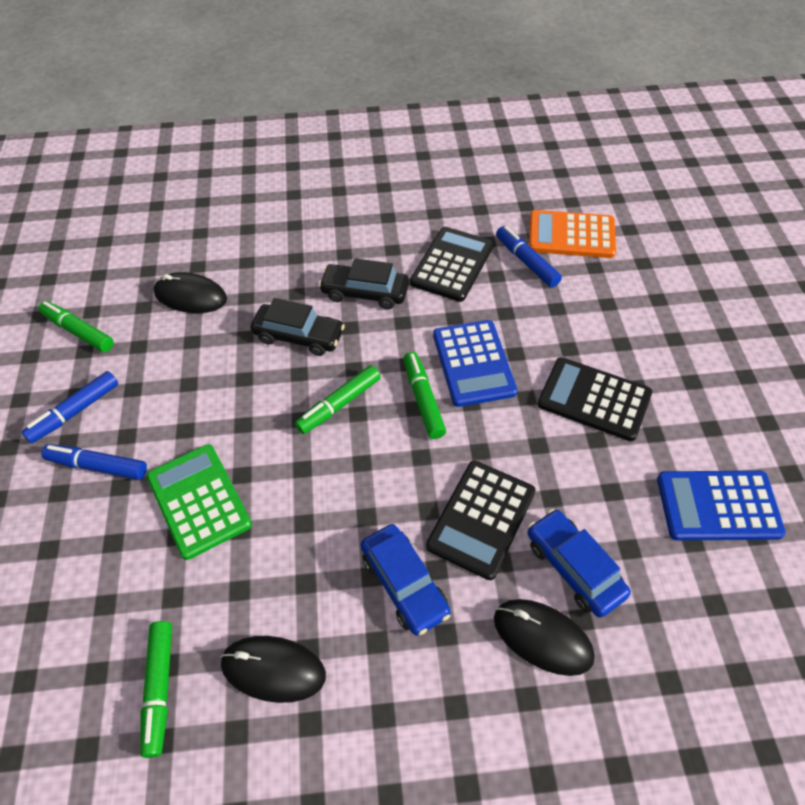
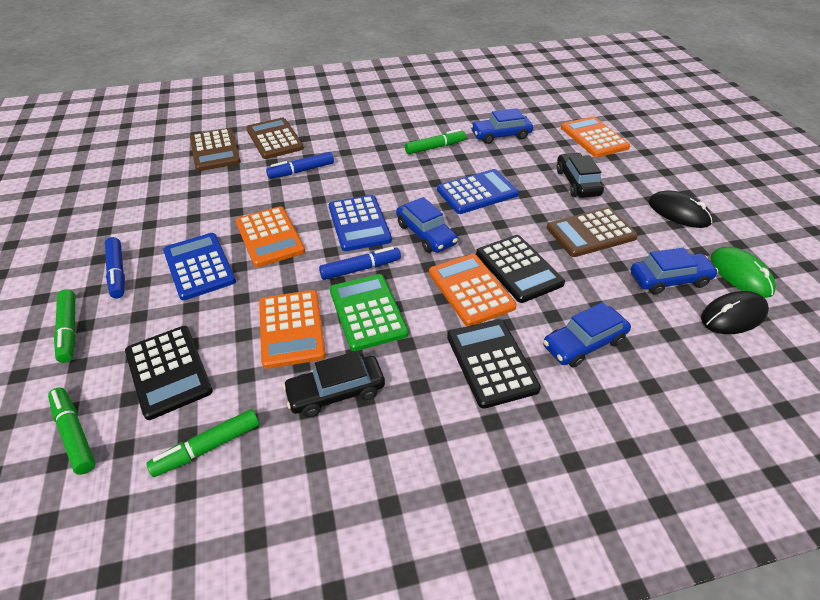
black mouse: [154,272,227,313] [220,636,326,703] [494,599,595,676] = 3 -> [648,190,712,228] [701,291,769,334] = 2
blue calculator: [433,320,517,407] [657,471,786,540] = 2 -> [163,233,236,300] [329,195,392,251] [437,169,519,214] = 3
blue car: [360,524,451,636] [527,509,631,618] = 2 -> [396,197,458,253] [471,108,533,144] [543,302,631,367] [630,248,718,295] = 4
brown calculator: none = 0 -> [190,128,241,171] [246,118,304,159] [547,207,638,257] = 3
green mouse: none = 0 -> [711,247,776,298] = 1
orange calculator: [529,210,616,258] = 1 -> [236,206,305,267] [259,290,326,369] [429,254,517,326] [561,116,630,157] = 4

